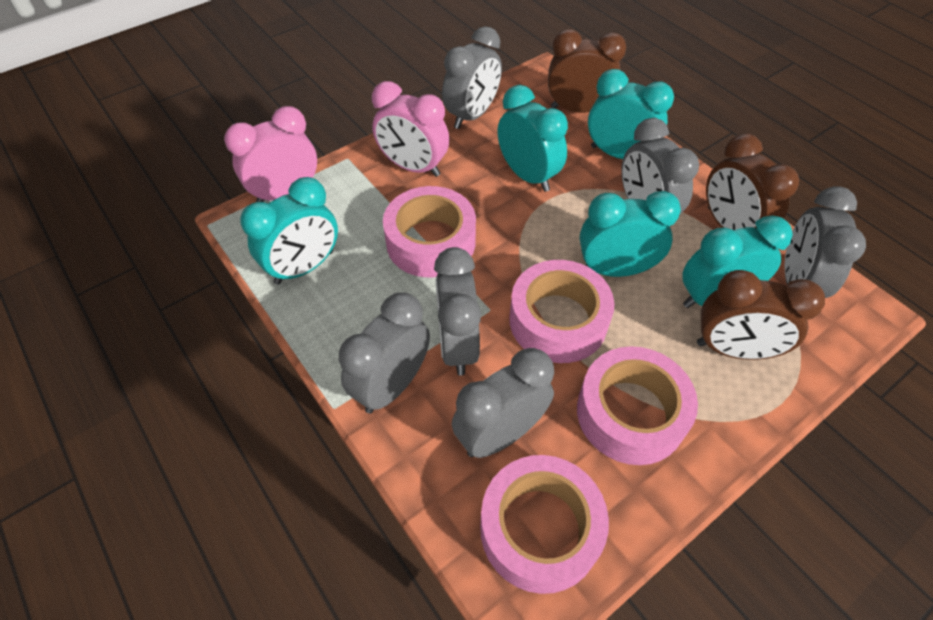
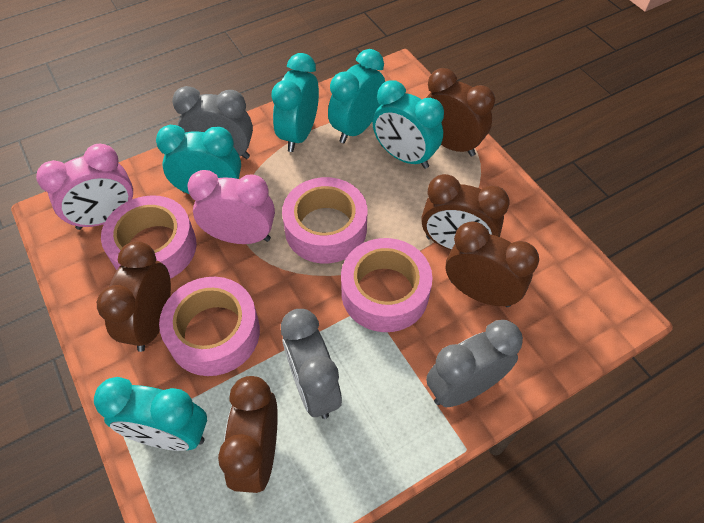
brown clock: [548,29,626,113] [697,270,825,360] [706,133,799,230] = 3 -> [97,241,171,352] [218,376,278,493] [421,174,510,250] [426,68,495,156] [446,221,539,307] = 5
grey clock: [339,292,430,413] [434,247,481,376] [442,26,502,129] [452,348,554,458] [621,118,699,214] [784,186,866,298] = 6 -> [172,86,253,159] [281,309,342,419] [426,320,523,407] = 3

